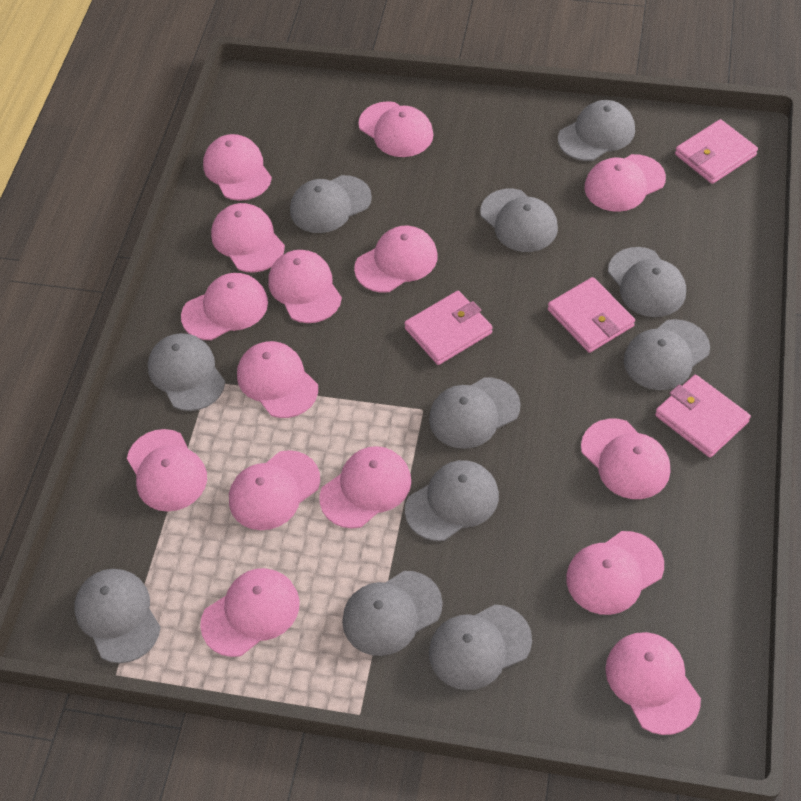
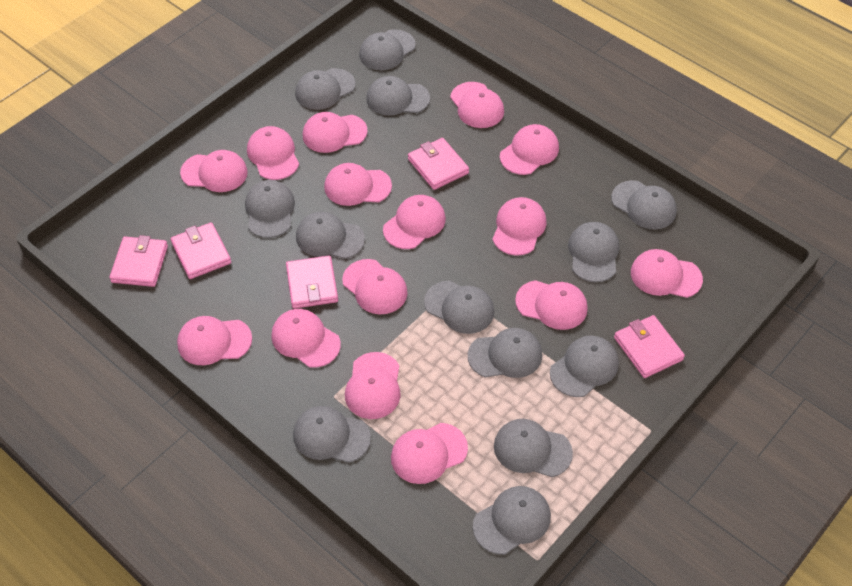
grey cap: [74,569,161,663] [148,333,225,411] [290,175,372,233] [342,571,443,656] [405,460,499,541] [429,377,521,449] [429,604,532,690] [480,189,558,252] [558,100,635,161] [608,247,686,317] [624,319,710,390] = 11 -> [245,180,295,238] [293,406,371,463] [295,68,355,110] [296,212,365,259] [359,29,416,70] [366,76,430,116] [424,281,494,334] [468,328,542,378] [473,486,551,555] [494,419,573,477] [550,336,619,397] [568,222,619,282] [611,180,677,229] = 13
pink wallet: [404,291,493,365] [548,277,635,353] [655,375,751,458] [675,119,758,184] = 4 -> [109,235,168,287] [171,222,231,279] [286,256,338,309] [408,138,469,190] [614,315,685,378] = 5

